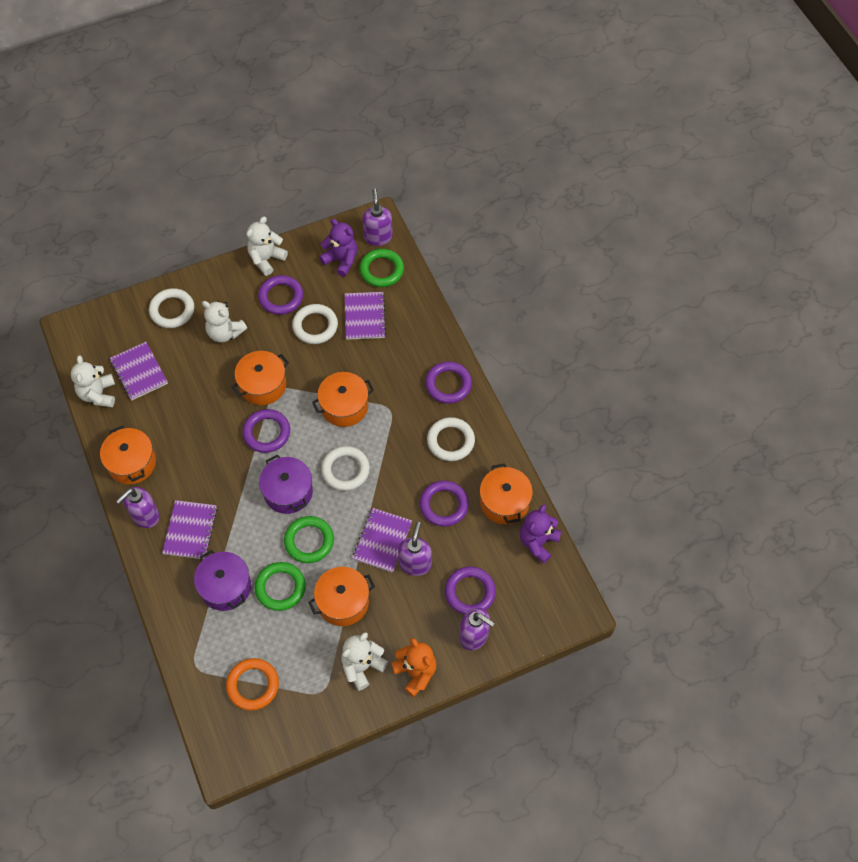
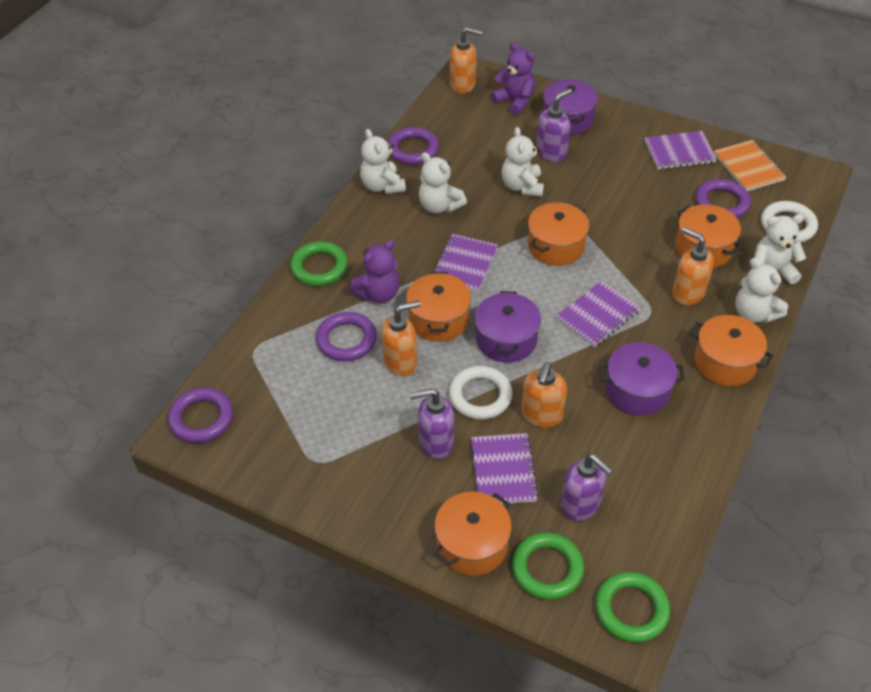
orange notebook: none = 0 -> [714,140,786,191] = 1
orange ring: [226,658,279,710] = 1 -> none = 0
orange soap dispenser: none = 0 -> [381,300,421,376] [450,27,482,94] [521,362,567,428] [672,227,714,305] = 4
orange teddy bear: [391,638,437,697] = 1 -> none = 0
purple pot: [194,550,251,611] [259,455,313,514] = 2 -> [475,291,541,363] [543,79,598,134] [599,342,685,416] = 3
purple ring: [242,409,290,453] [258,275,303,315] [419,481,469,527] [425,361,472,404] [445,566,496,615] = 5 -> [168,388,233,443] [316,312,377,361] [388,127,439,165] [695,179,751,218] = 4
purple soap dispenser: [116,487,159,528] [363,188,393,246] [398,522,432,576] [460,608,495,651] = 4 -> [410,388,454,459] [536,88,572,162] [561,454,613,521] = 3
white ring: [149,288,194,328] [292,304,338,344] [321,446,370,491] [427,417,475,461] = 4 -> [449,366,513,420] [761,201,818,243] = 2
white teddy bear: [71,355,115,407] [202,301,247,343] [246,217,288,276] [341,632,388,691] = 4 -> [360,129,406,194] [419,152,467,214] [502,127,544,197] [735,258,788,323] [754,214,806,285] = 5

